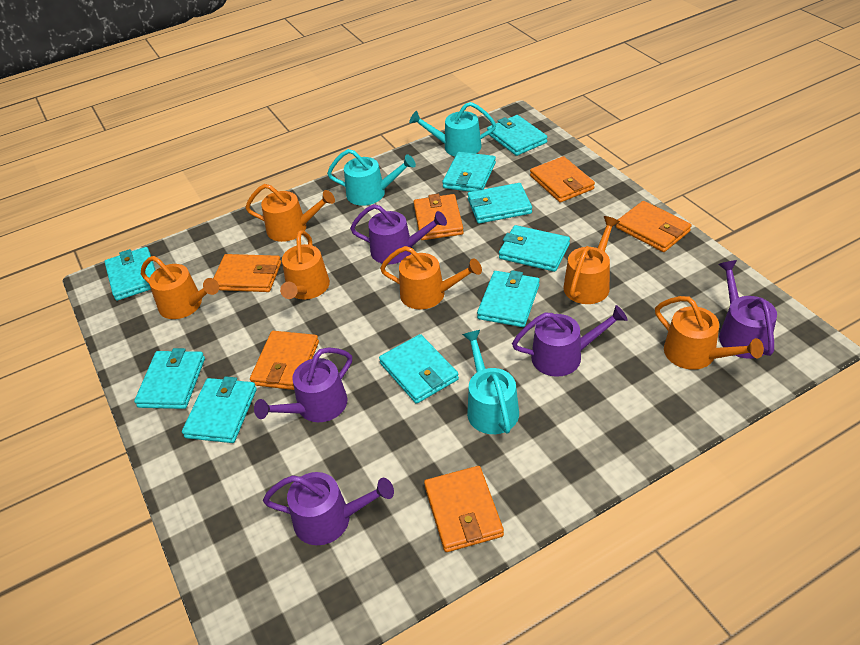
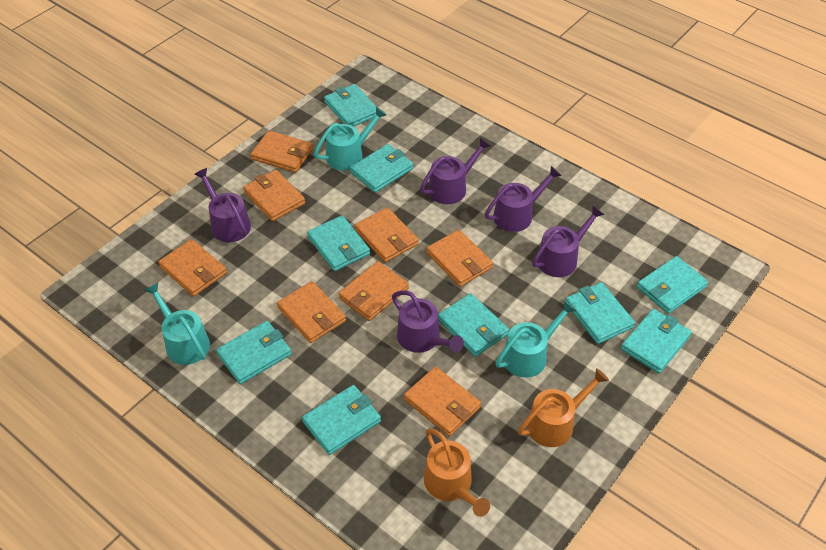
orange wallet: [213,254,281,292] [250,331,319,390] [414,194,464,240] [424,466,504,552] [530,156,595,203] [616,201,692,252] = 6 -> [158,239,227,296] [243,170,305,221] [251,130,313,173] [277,281,346,343] [338,261,409,321] [354,207,419,263] [404,367,481,436] [426,230,493,287] = 8
orange watering can: [141,256,219,319] [245,184,335,242] [280,230,330,300] [380,246,482,309] [563,216,620,304] [655,296,764,370] = 6 -> [424,428,490,517] [518,368,609,447] = 2

